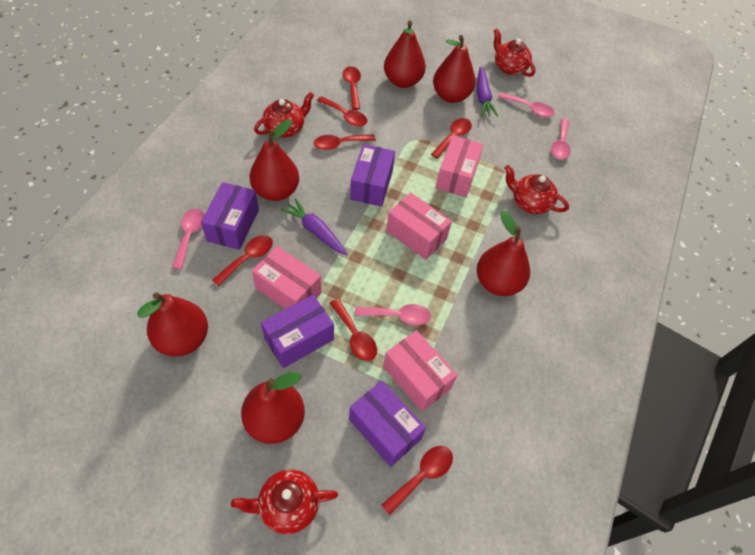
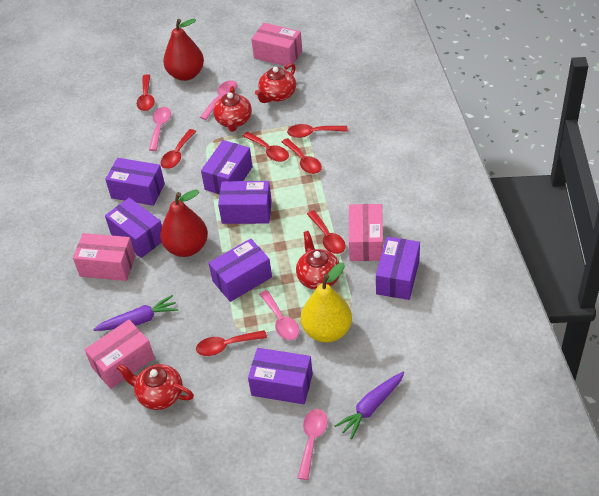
purple box: [201,182,259,250] [261,295,334,368] [349,381,426,467] [350,144,395,207] = 4 -> [105,158,165,206] [105,197,162,258] [201,140,253,194] [209,239,272,302] [218,181,272,224] [248,348,313,404] [376,237,420,300] = 7
red pear: [137,293,208,357] [241,372,305,444] [250,119,299,201] [384,20,426,88] [433,35,476,103] [477,210,530,296] = 6 -> [160,190,208,257] [163,19,204,81] = 2
yellow pear: none = 0 -> [301,263,352,343] = 1

